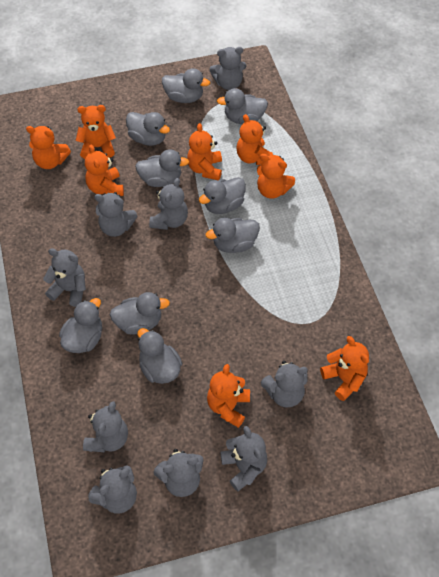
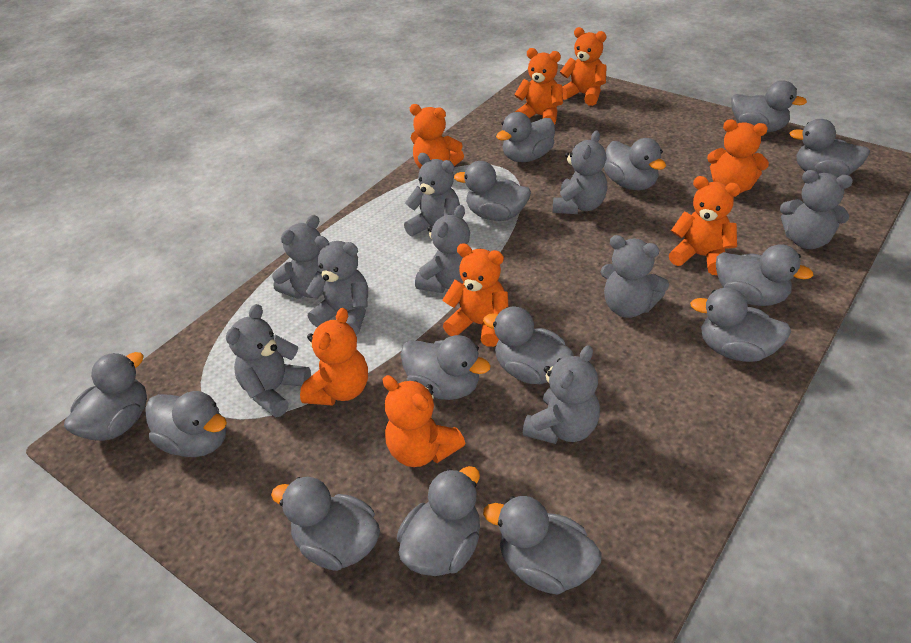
grey duck: [59,298,102,353] [110,292,170,335] [126,112,170,146] [135,149,189,187] [137,328,182,384] [162,68,210,103] [199,177,246,214] [206,218,260,253] [217,88,268,124] = 9 -> [64,352,147,441] [145,391,227,457] [271,477,380,571] [397,466,480,576] [401,335,491,400] [454,161,531,221] [483,306,574,384] [483,496,602,595] [496,112,555,162] [604,138,666,190] [690,288,791,362] [716,244,814,306] [731,81,807,132] [789,119,870,177] = 14

